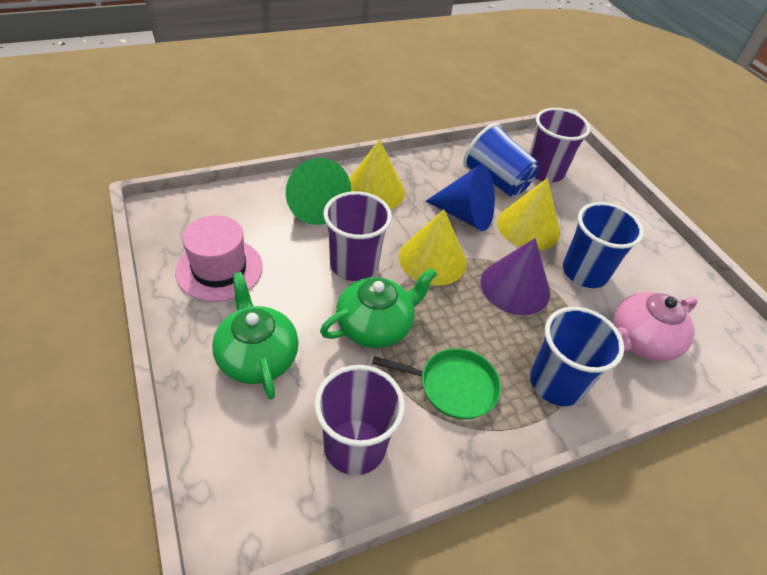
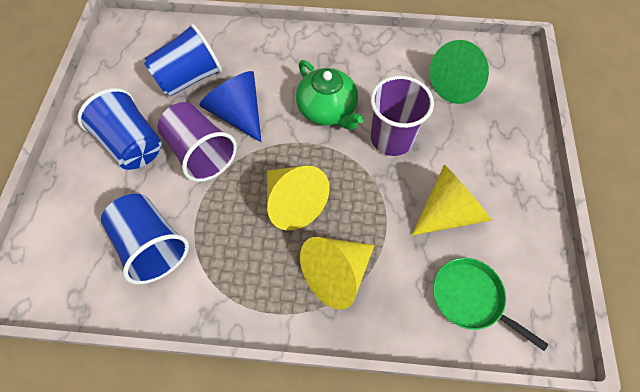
green teapot: [212,272,299,400] [320,268,437,348] = 2 -> [296,60,364,130] = 1
pink hat: [175,215,263,302] = 1 -> none = 0
pink teapot: [614,292,698,361] = 1 -> none = 0
purple cone: [480,238,550,315] = 1 -> none = 0
purple cup: [314,365,405,475] [323,191,392,281] [529,108,590,182] = 3 -> [158,102,237,182] [371,76,434,156] = 2

